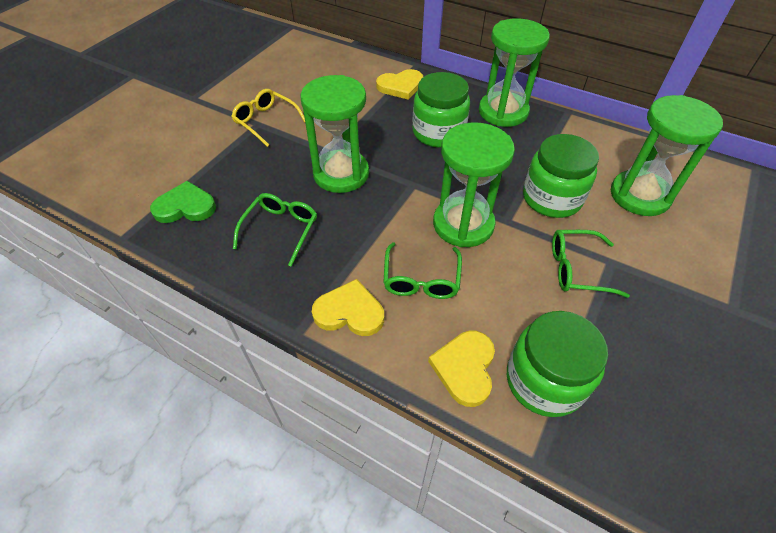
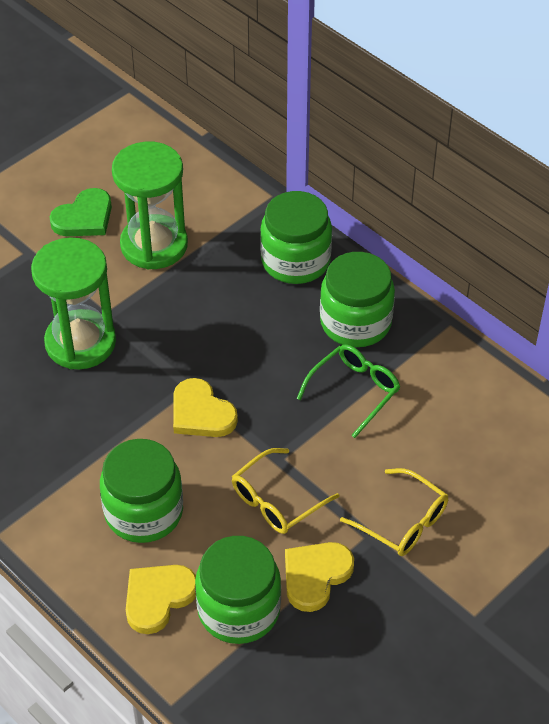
green glasses: [233,193,317,267] [383,242,462,299] [552,230,630,298] = 3 -> [297,344,400,438] = 1
green hourglass: [300,75,369,193] [433,122,515,247] [479,18,550,127] [611,95,723,216] = 4 -> [31,237,116,369] [112,142,188,269] = 2
green jar: [412,72,470,148] [507,311,608,417] [523,134,599,218] = 3 -> [100,439,183,543] [195,536,281,644] [260,191,332,284] [320,252,395,347] = 4
yellow glasses: [231,89,305,147] = 1 -> [232,448,339,534] [340,468,448,556] = 2

